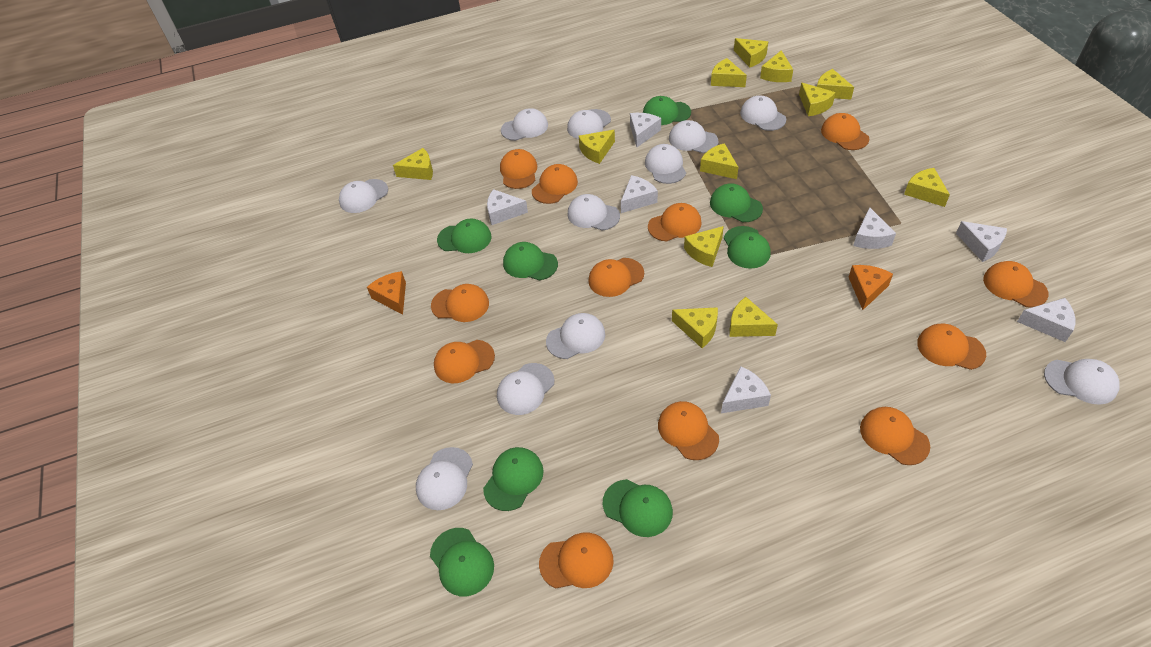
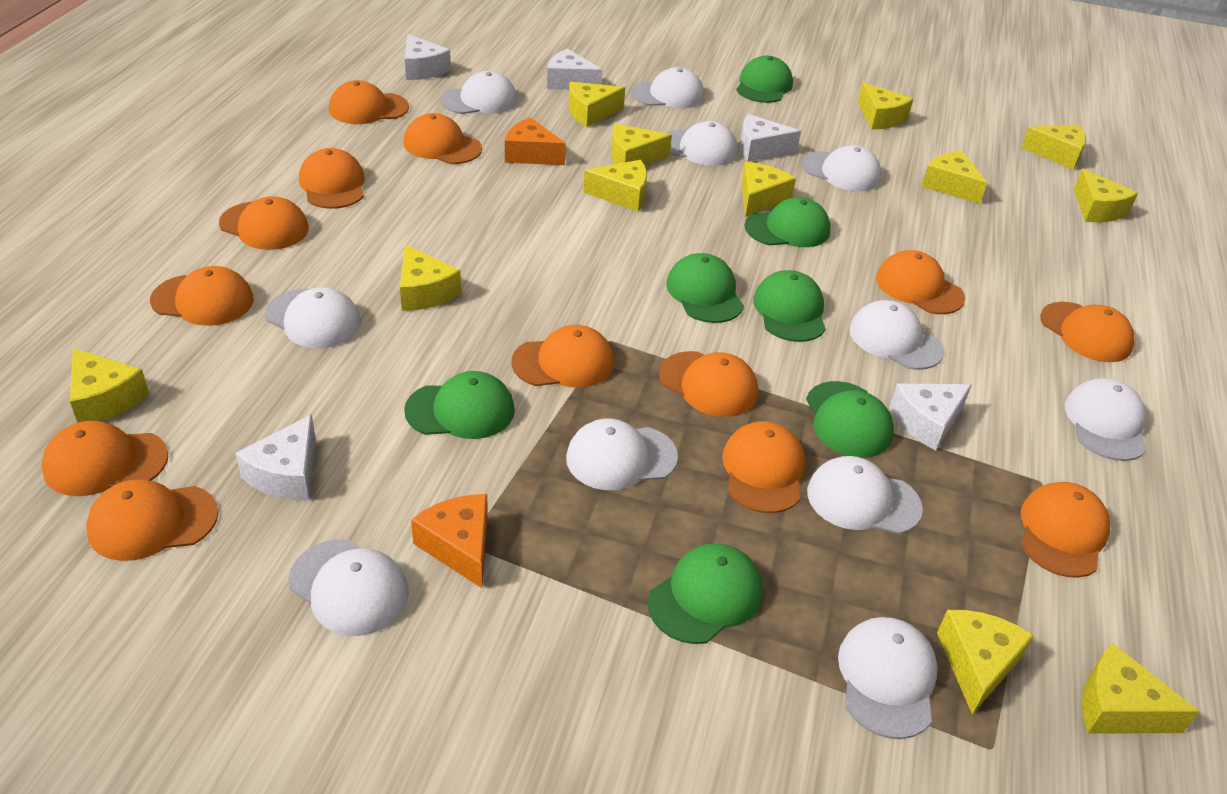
green cap: [430,528,494,596] [437,218,492,253] [483,447,544,511] [503,242,558,280] [603,479,673,537] [643,96,691,125] [710,183,763,222] [724,226,771,269] = 8 -> [404,371,515,439] [648,543,763,644] [666,253,744,323] [736,56,793,103] [745,197,831,247] [753,270,826,342] [806,381,894,458] = 7
orange cap: [431,284,489,322] [434,340,495,383] [500,149,537,189] [532,164,578,204] [539,532,613,588] [588,258,644,297] [648,203,702,241] [658,401,719,460] [821,113,869,150] [860,407,930,465] [917,324,986,370] [983,261,1049,308] = 12 -> [41,421,168,496] [86,479,218,561] [150,266,254,326] [219,196,309,250] [299,148,365,209] [329,80,409,124] [404,113,482,164] [512,325,614,387] [659,351,758,417] [722,421,805,513] [876,250,965,314] [1021,482,1110,578] [1040,302,1135,362] = 13
white cheese: [487,189,528,225] [621,175,658,213] [630,113,661,147] [721,367,771,413] [853,207,896,249] [956,221,1007,262] [1017,298,1075,342] = 7 -> [235,414,316,500] [405,34,451,80] [547,49,602,90] [740,114,801,162] [890,384,972,450] = 5

